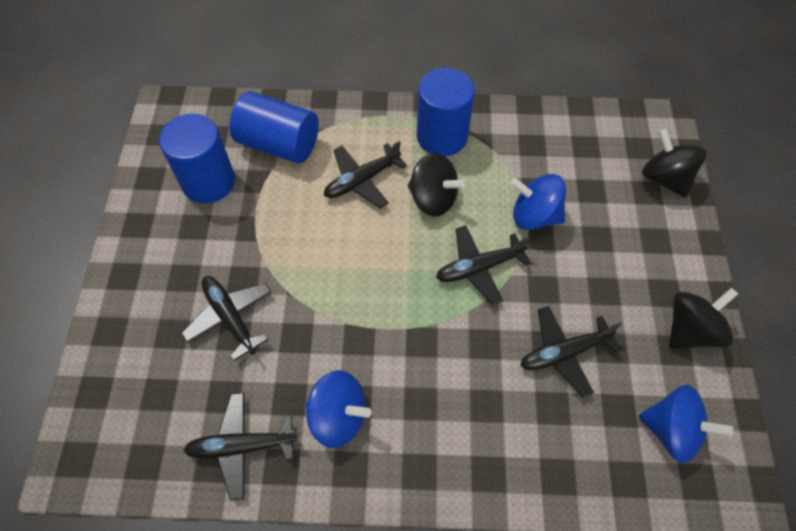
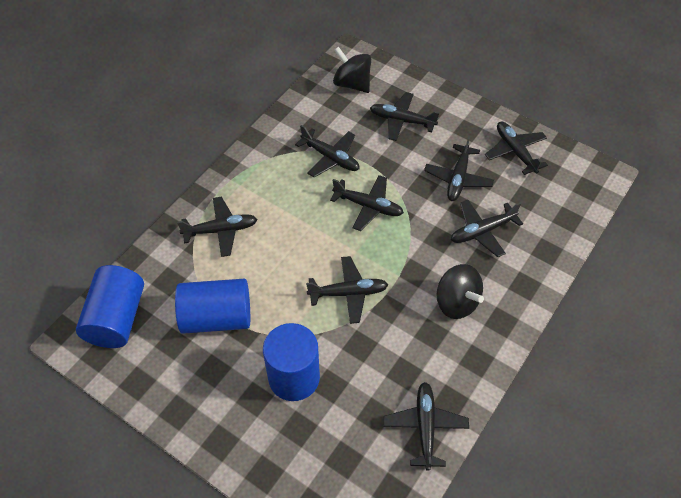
black plane: [181,276,272,361] [184,393,297,501] [324,141,407,208] [436,225,531,305] [520,306,622,398] = 5 -> [177,196,257,257] [295,125,359,177] [306,256,388,324] [330,175,404,231] [370,92,439,141] [384,382,469,471] [424,135,494,201] [451,200,523,257] [485,122,548,175] = 9
black spinning top: [408,153,465,217] [642,128,707,198] [669,288,738,349] = 3 -> [333,47,371,93] [437,264,484,319] = 2
blue spinning top: [306,370,371,448] [511,174,566,230] [639,385,734,463] = 3 -> none = 0

